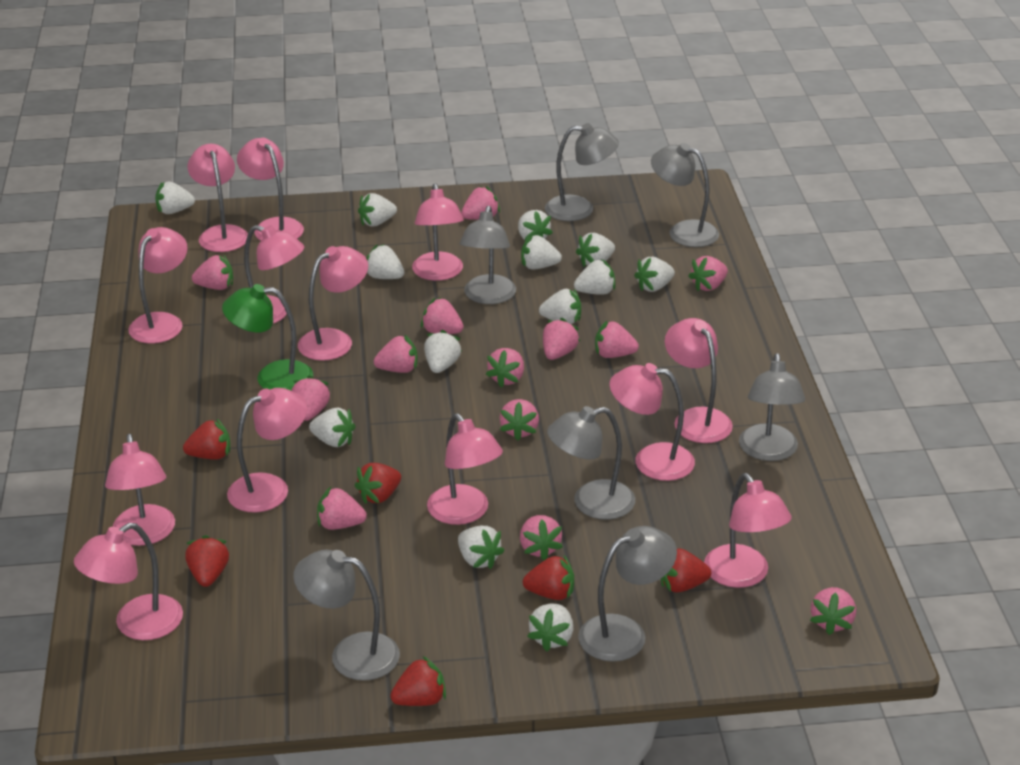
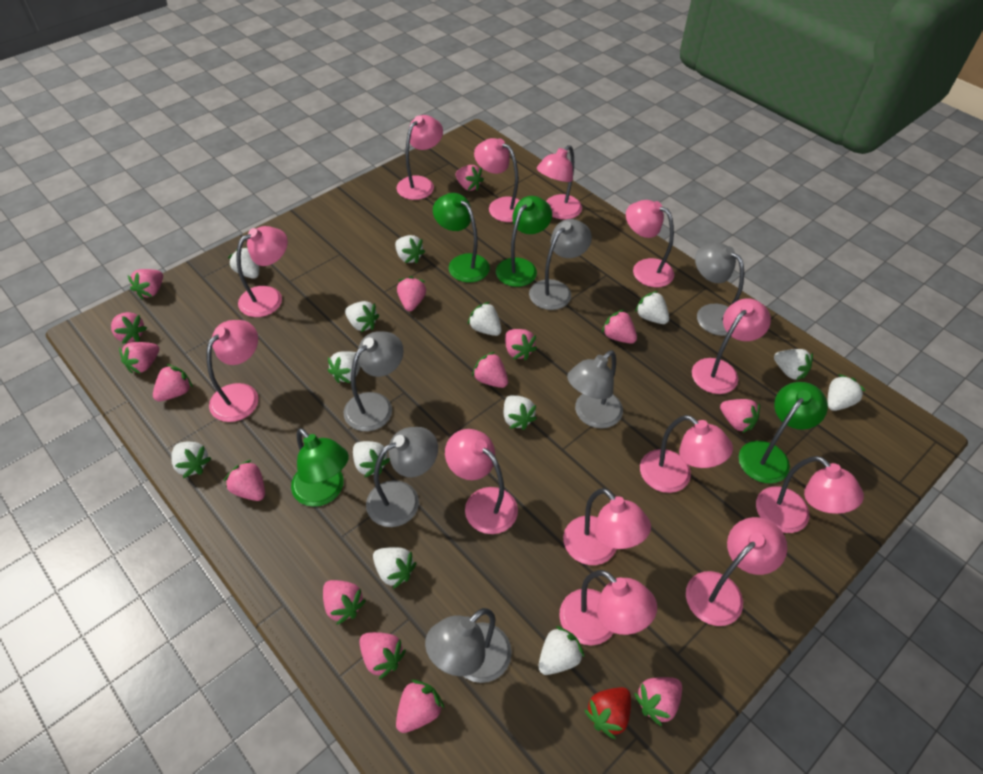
green lamp: [222,284,313,391] = 1 -> [291,428,349,507] [433,193,490,283] [496,196,552,287] [739,382,828,484] = 4
grey lamp: [293,550,400,681] [460,206,516,304] [545,123,619,221] [547,406,635,520] [578,526,677,662] [651,143,719,247] [739,353,805,461] = 7 -> [343,331,404,431] [366,427,438,527] [425,608,512,683] [529,219,592,310] [567,350,623,428] [695,243,744,336] = 6
pink strawberry: [192,255,233,290] [292,375,331,421] [317,487,367,530] [374,335,417,373] [421,297,464,334] [461,186,500,220] [486,348,524,387] [500,399,539,441] [520,515,563,560] [543,318,580,360] [595,321,639,358] [688,256,728,291] [810,587,856,635] = 13 -> [111,312,147,344] [119,342,159,374] [128,269,163,299] [153,364,193,401] [224,460,265,501] [323,580,366,625] [359,632,406,679] [396,680,445,733] [397,276,426,311] [455,165,484,191] [472,352,508,388] [505,329,537,360] [602,310,637,344] [634,677,682,727] [720,399,760,433] = 15
red strawberry: [183,419,230,460] [185,535,229,587] [355,463,401,504] [390,656,446,706] [523,555,574,600] [661,548,711,593] = 6 -> [584,687,631,739] = 1

